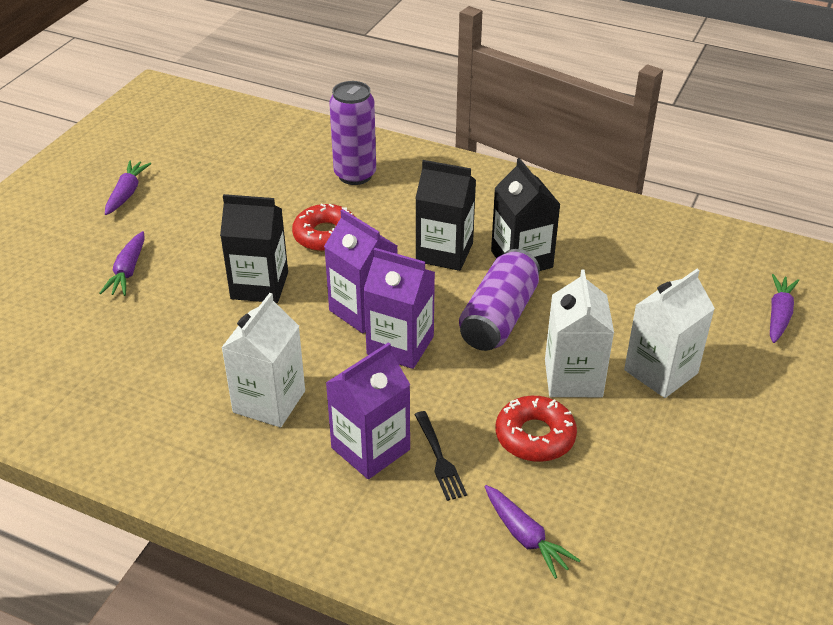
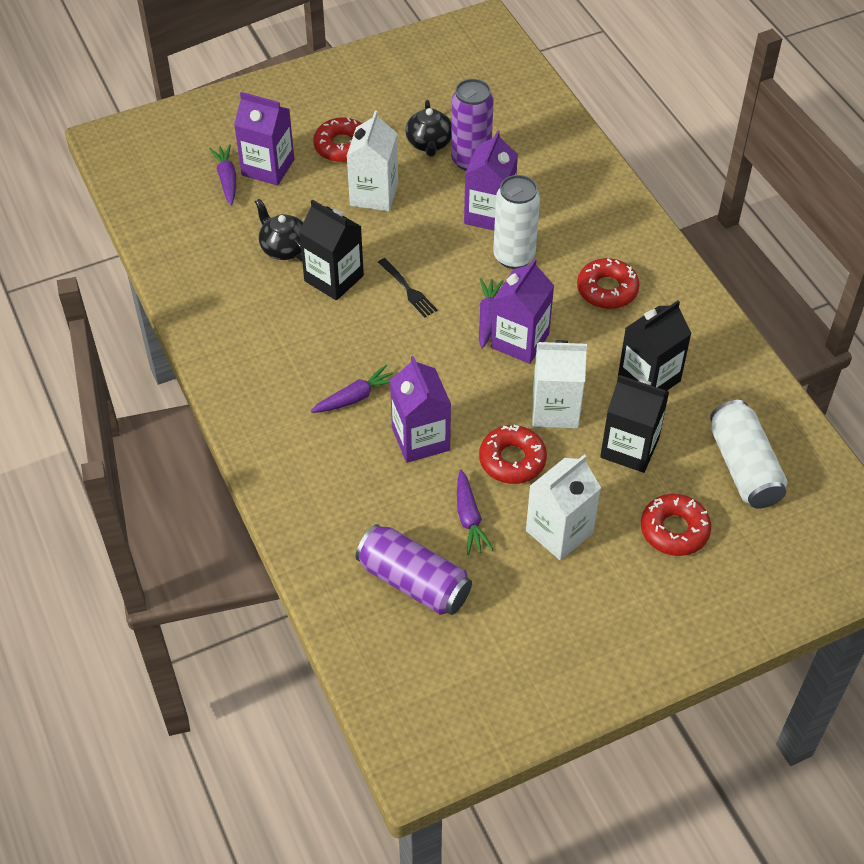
black teapot: none = 0 -> [255,199,303,261] [405,100,452,157] = 2
purple carton: [324,209,397,333] [326,342,410,479] [363,248,435,369] = 3 -> [234,92,294,186] [390,356,451,463] [464,130,518,231] [491,258,554,364] = 4
red donut: [292,204,354,252] [496,396,577,462] = 2 -> [313,118,362,162] [479,424,547,484] [577,258,640,309] [641,494,711,556] = 4
white can: none = 0 -> [493,175,540,269] [710,400,788,509] = 2

